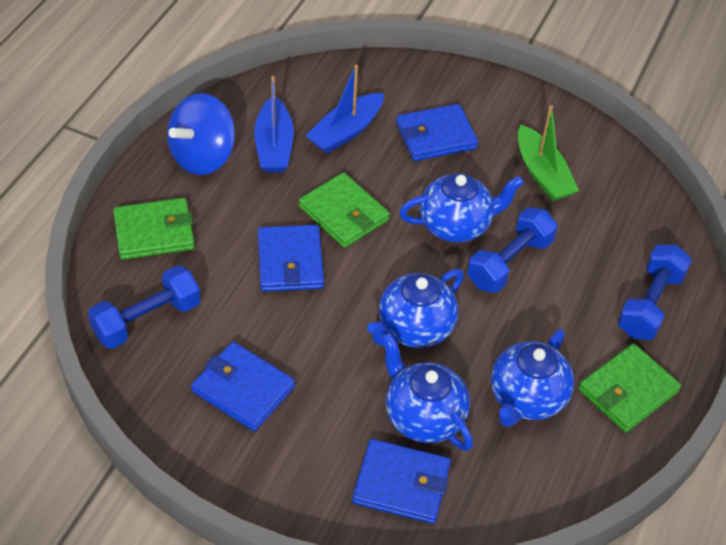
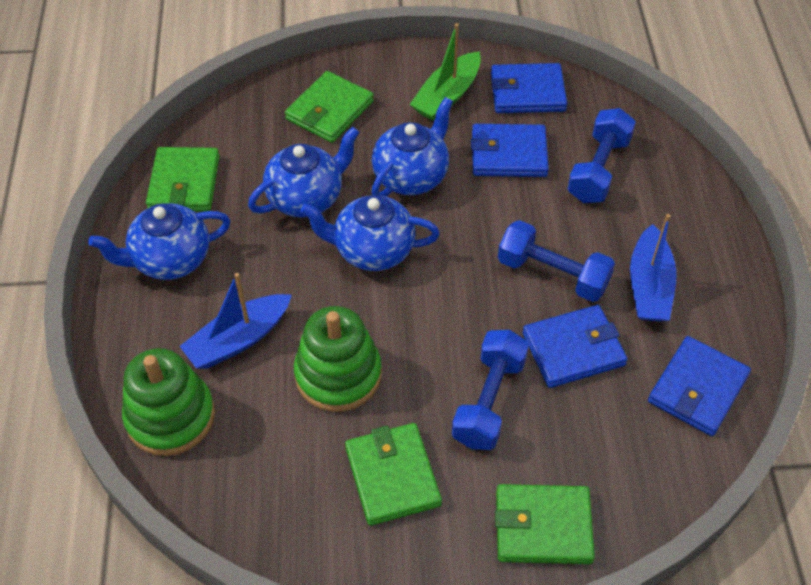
blue spinning top: [167,93,235,175] = 1 -> none = 0
green stacking toy: none = 0 -> [122,348,215,456] [294,306,381,412] = 2
green wallet: [113,198,195,260] [299,172,390,248] [578,343,681,433] = 3 -> [146,147,220,211] [285,71,374,143] [345,423,442,526] [495,484,595,564] = 4

